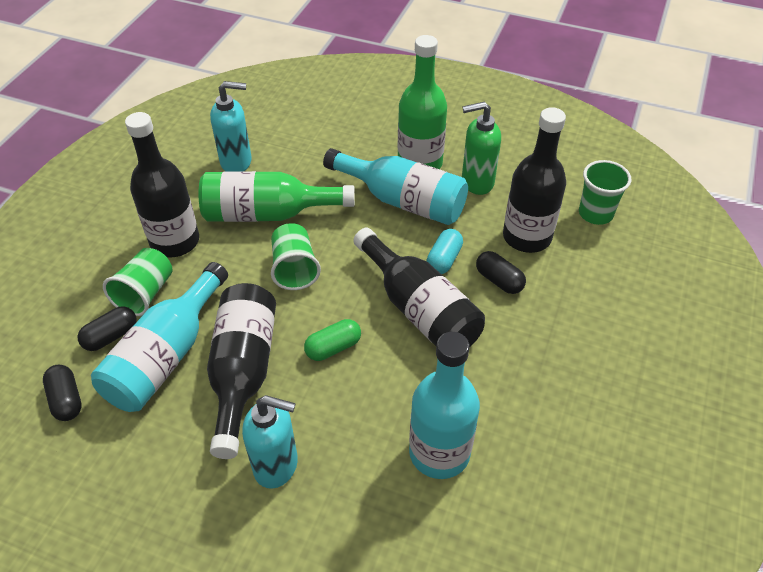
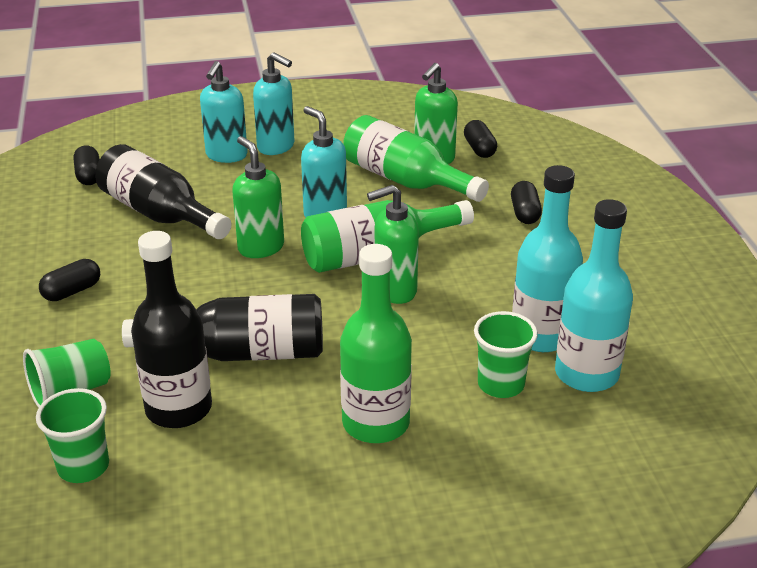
black bottle: [125,112,199,258] [207,283,276,459] [353,228,485,347] [503,107,566,253] = 4 -> [95,144,232,239] [122,294,323,361] [131,231,212,428] = 3
black capsule: [43,365,82,421] [78,306,137,351] [476,251,526,294] = 3 -> [39,259,100,301] [74,145,100,185] [464,120,497,158] [511,181,542,224] = 4
green bottle: [199,171,355,222] [398,35,447,169] = 2 -> [301,200,474,273] [340,244,412,443] [343,115,489,202] = 3
green capsule: [304,319,361,361] = 1 -> none = 0
green soap dispenser: [462,102,501,195] = 1 -> [232,136,284,258] [367,185,419,304] [414,63,458,164] = 3
turquoise bottle: [91,262,228,412] [323,148,468,225] [409,332,480,479] = 3 -> [512,165,583,352] [555,199,633,392] = 2
turquoise capsule: [426,229,463,274] = 1 -> none = 0
turquoise soap dispenser: [210,81,252,171] [242,395,298,489] = 2 -> [200,61,248,163] [253,52,294,155] [301,106,347,217] = 3

